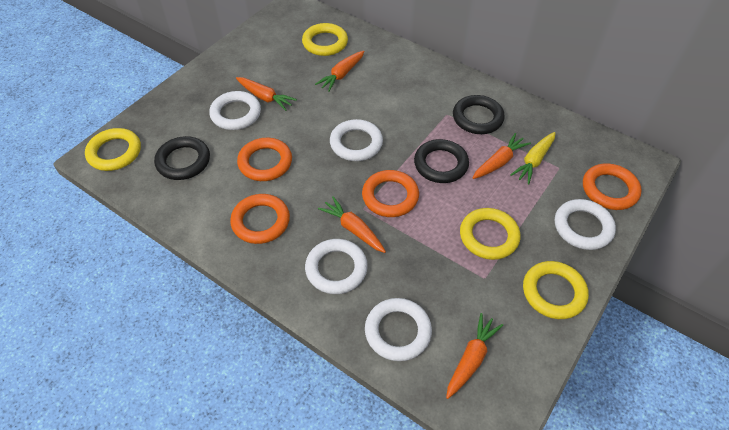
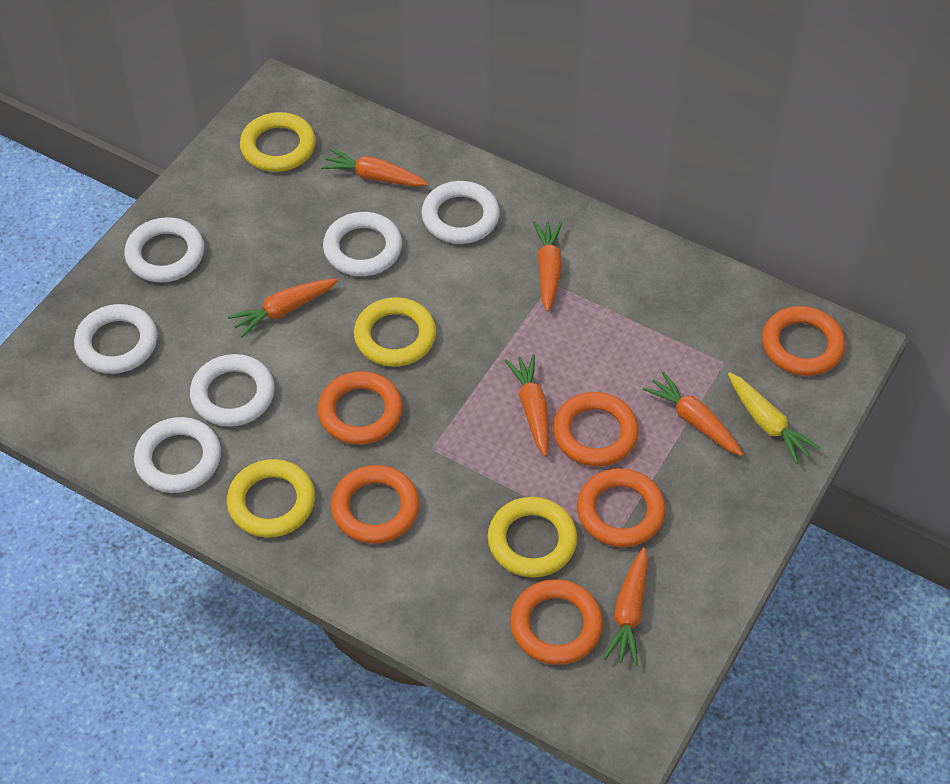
black ring: [154,136,210,180] [414,139,469,183] [453,95,505,134] = 3 -> none = 0
orange carrot: [236,77,297,111] [315,51,365,92] [318,196,386,253] [446,313,503,399] [473,133,531,179] = 5 -> [228,278,338,338] [321,148,429,187] [504,354,549,457] [533,221,562,312] [603,547,648,666] [643,371,743,456] = 6
orange ring: [230,194,290,244] [237,138,292,181] [362,170,419,217] [583,163,642,210] = 4 -> [318,371,403,445] [331,465,419,544] [510,579,603,665] [553,392,639,466] [577,468,666,547] [762,306,845,376] = 6
white ring: [209,91,261,130] [305,239,368,294] [330,119,383,161] [365,298,432,361] [555,199,616,250] = 5 -> [74,304,157,374] [125,217,204,282] [134,417,221,493] [190,354,274,427] [323,212,402,276] [421,181,500,244] = 6

